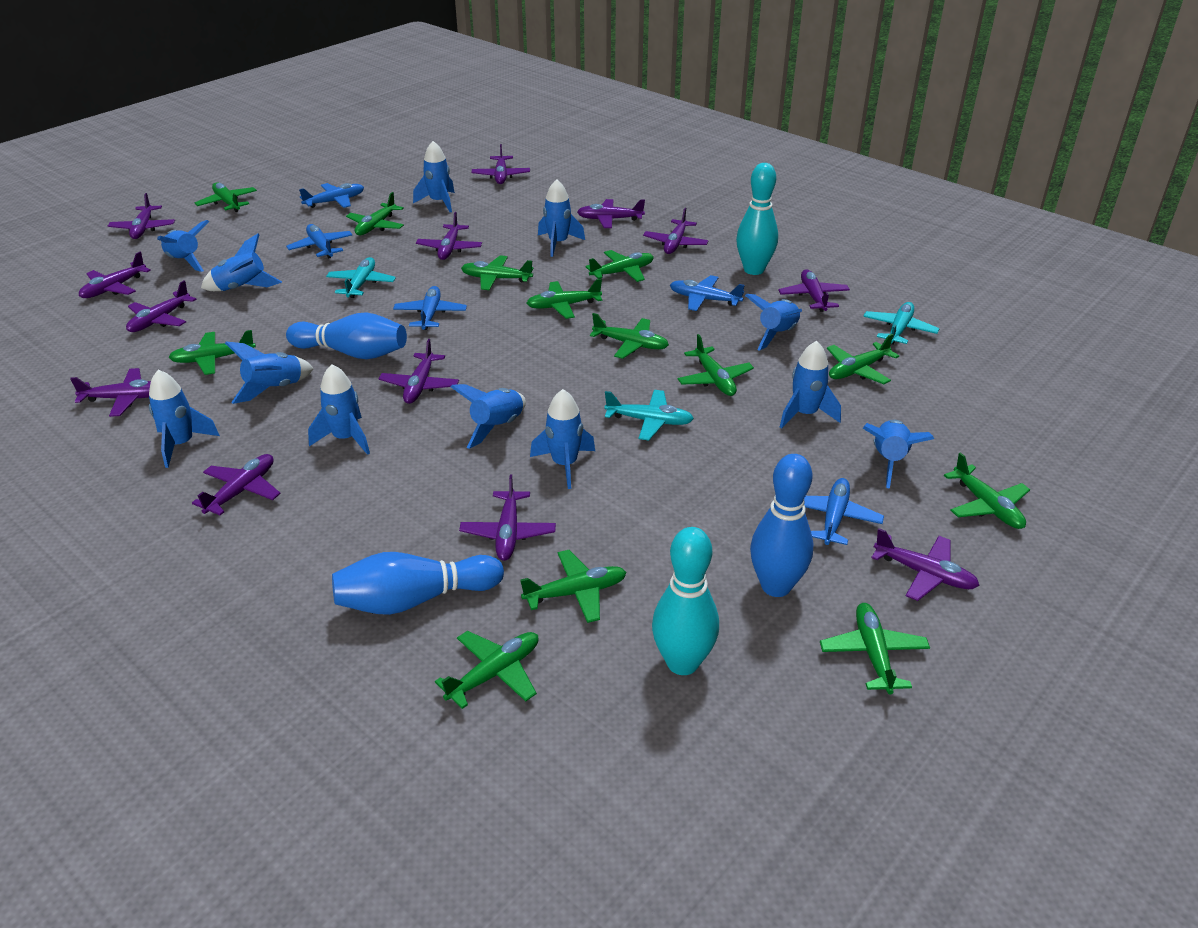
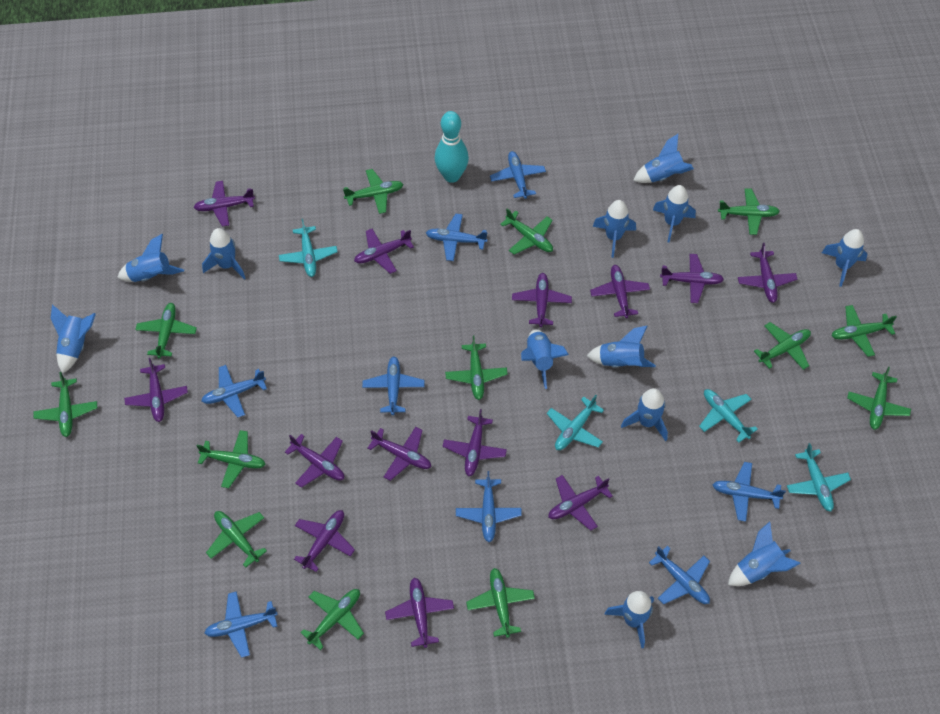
blue bowling pin: [286,312,407,359] [332,552,504,615] [750,454,814,597] = 3 -> none = 0
blue plane: [286,224,352,259] [299,183,364,208] [393,286,467,330] [670,275,745,311] [804,478,884,545] = 5 -> [201,365,267,417] [204,591,278,658] [362,357,425,415] [426,214,488,261] [456,471,522,542] [490,151,546,199] [649,546,710,604] [713,462,786,522] = 8
turquoise bowling pin: [652,527,719,675] [736,163,778,275] = 2 -> [435,111,469,183] = 1
turquoise plane: [326,257,396,298] [604,390,694,441] [863,302,940,345] = 3 -> [279,219,338,277] [547,395,604,450] [699,389,758,443] [787,443,851,512] = 4

